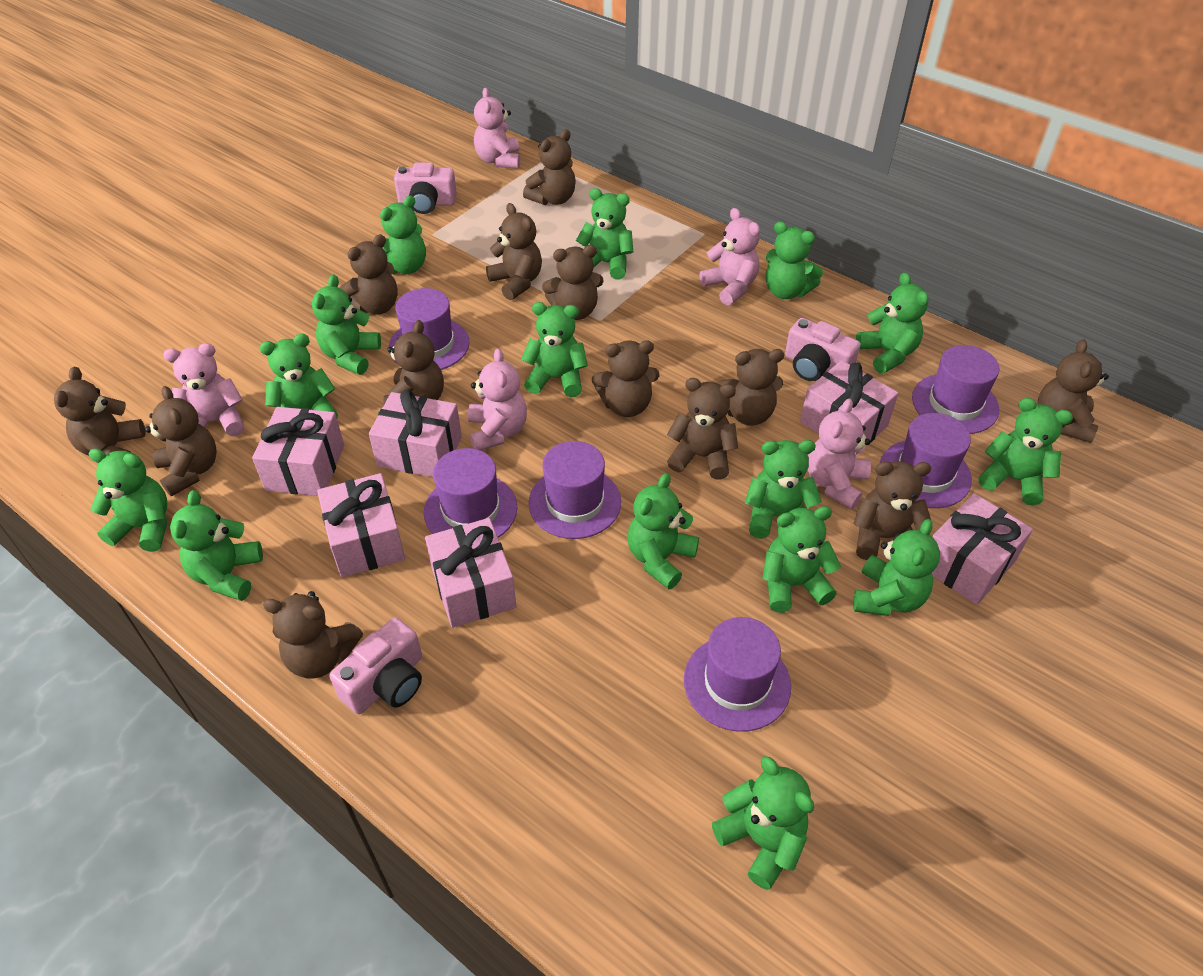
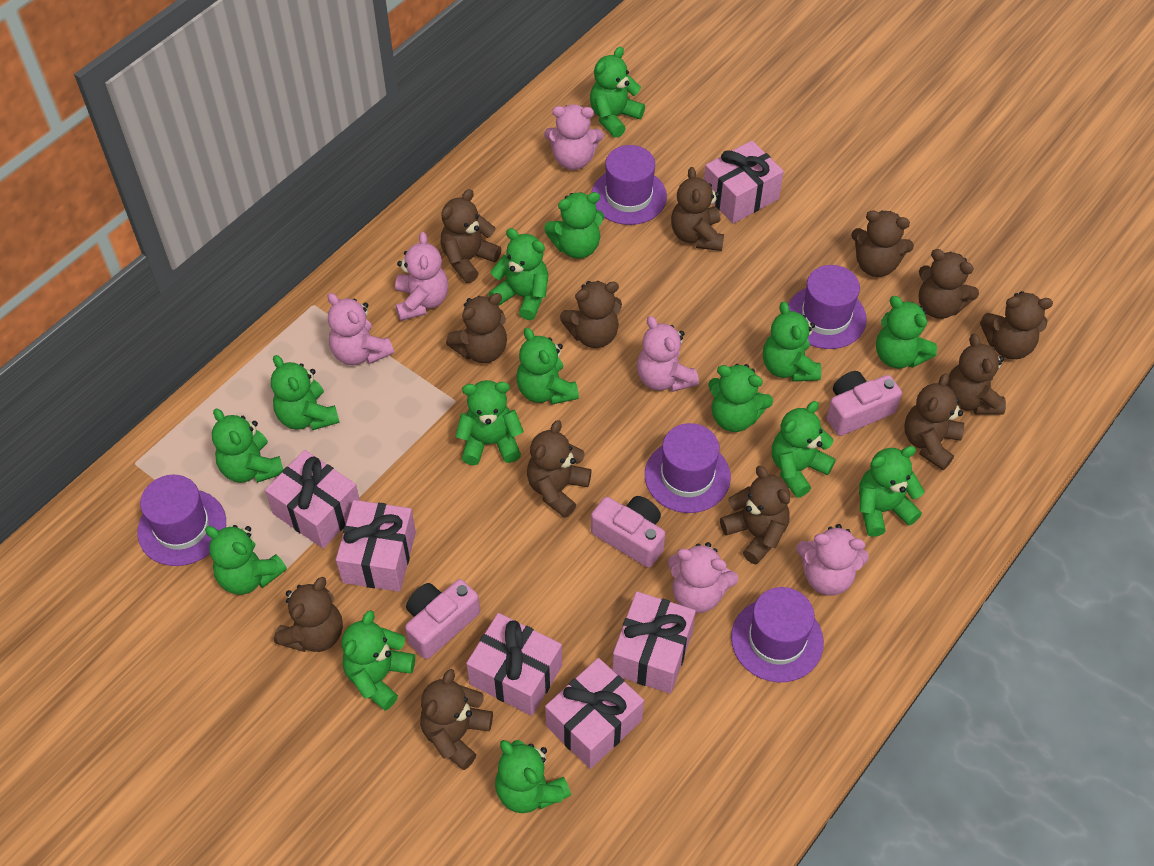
pink teddy bear: [163,343,244,436] [468,348,527,451] [474,88,520,168] [699,208,760,305] [808,398,871,509] = 5 -> [328,293,394,365] [395,232,448,321] [544,104,604,170] [637,316,699,392] [668,542,739,613] [796,524,869,596] = 6
purple hat: [389,288,470,370] [424,448,517,538] [528,441,621,539] [684,617,791,732] [880,413,972,508] [912,345,1000,434] = 6 -> [137,475,226,566] [591,145,667,225] [645,423,731,513] [731,587,824,683] [788,265,867,349] = 5

